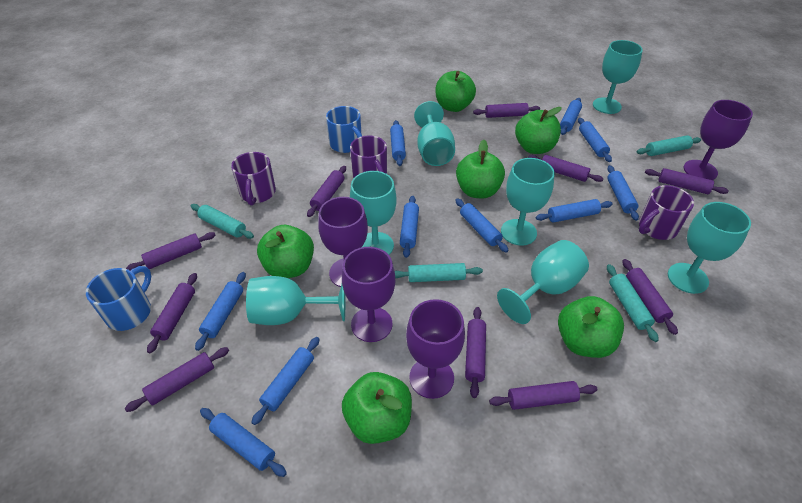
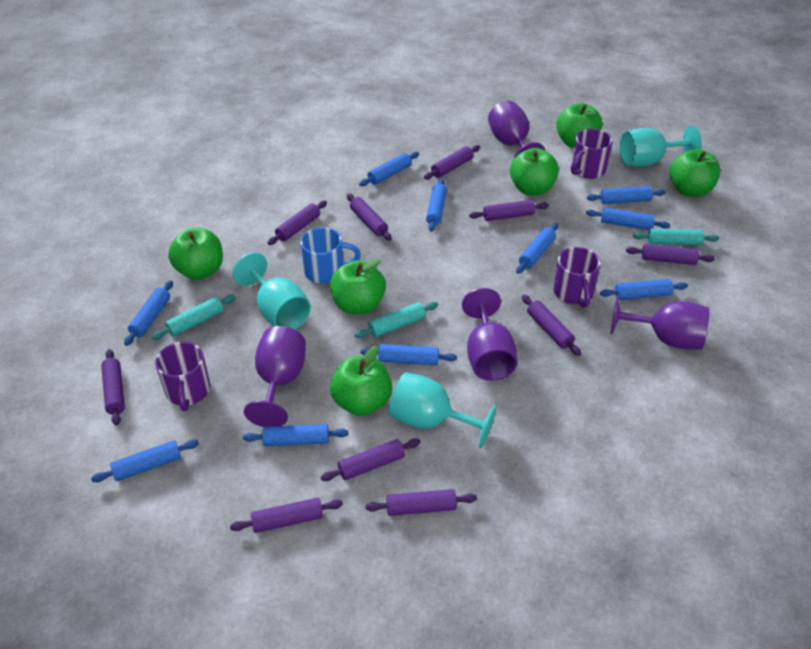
blue mug: [86,266,151,331] [326,106,362,153] = 2 -> [300,227,361,284] = 1
turquoise goblet: [246,276,346,325] [350,171,397,255] [414,101,455,166] [497,240,589,324] [501,158,555,246] [593,40,643,114] [668,202,751,294] = 7 -> [233,252,311,329] [389,372,497,448] [619,125,702,167] = 3
turquoise rolling pin: [191,204,254,239] [395,263,483,282] [607,264,659,342] [636,135,701,156] = 4 -> [152,295,236,339] [355,302,438,338] [633,228,719,246] = 3

